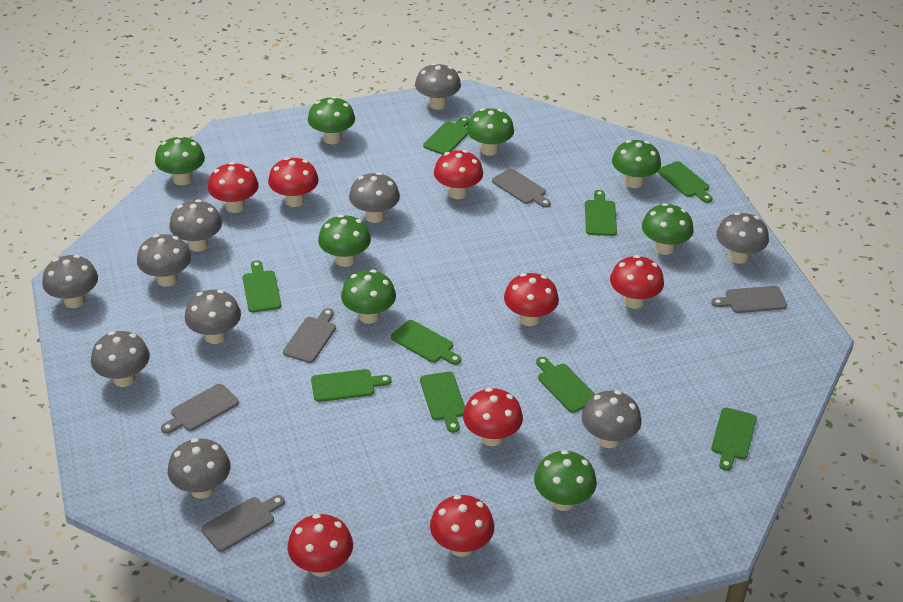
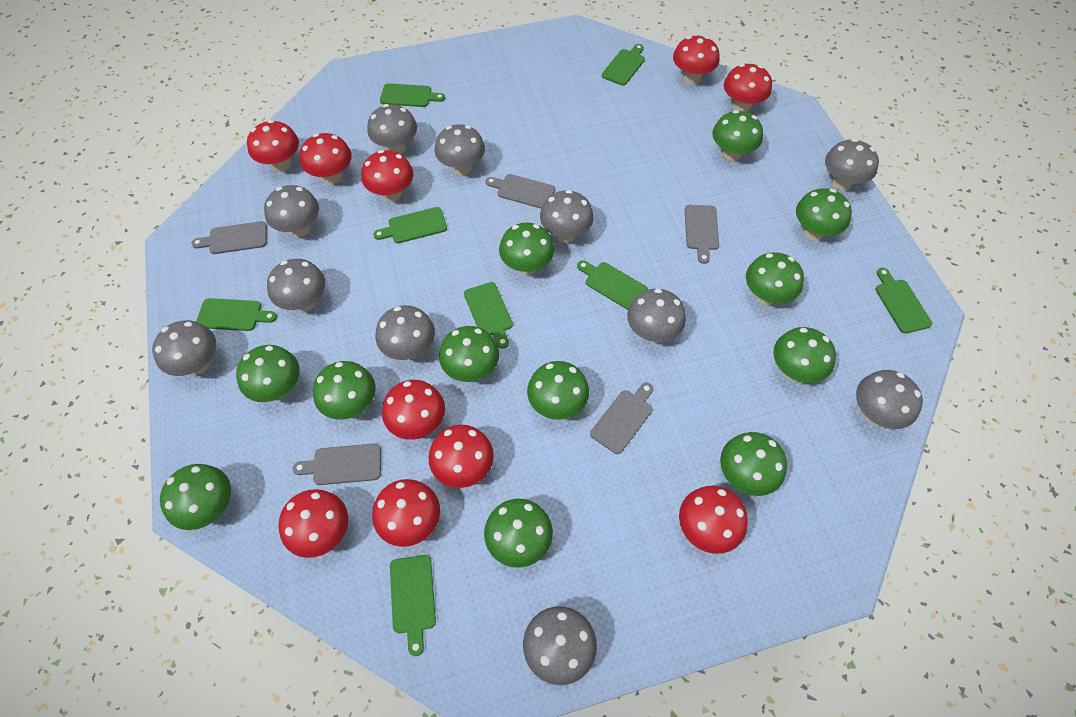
green cutting board: [243,260,281,313] [311,369,392,402] [391,320,461,365] [420,372,465,433] [423,117,469,155] [536,357,595,413] [585,190,617,236] [657,161,712,203] [711,408,757,471] = 9 -> [196,298,277,331] [373,207,447,243] [380,83,445,107] [390,555,436,656] [464,282,513,349] [577,260,648,310] [602,44,645,86] [875,268,932,334] = 8
green mushroom: [155,135,205,185] [308,96,355,144] [318,215,371,267] [341,270,396,324] [466,108,514,156] [534,450,597,511] [612,140,661,188] [642,203,694,255] = 8 -> [160,464,231,530] [236,345,300,402] [313,361,376,420] [439,326,499,382] [484,499,553,568] [499,222,554,275] [527,361,589,420] [712,110,763,162] [720,432,787,496] [746,252,804,305] [773,327,836,383] [796,188,852,240] = 12
grey mushroom: [42,255,98,308] [91,331,150,387] [137,234,191,287] [168,438,231,499] [169,199,222,252] [185,290,241,344] [349,172,400,223] [415,63,461,110] [582,390,641,448] [716,212,769,264] = 10 -> [152,320,216,376] [264,185,319,237] [267,259,325,312] [367,104,417,154] [376,305,435,360] [434,124,485,175] [523,606,597,685] [540,190,594,242] [627,289,686,342] [825,139,879,191] [856,370,923,429] = 11
red mushroom: [208,162,259,213] [268,157,319,207] [287,514,353,577] [430,495,494,557] [434,150,483,199] [463,388,523,446] [504,273,559,326] [610,255,664,309] = 8 -> [247,120,299,172] [278,489,348,558] [300,133,352,184] [361,150,413,202] [372,479,440,547] [382,380,445,440] [429,425,494,488] [673,36,720,84] [679,486,748,554] [724,64,772,112] = 10

